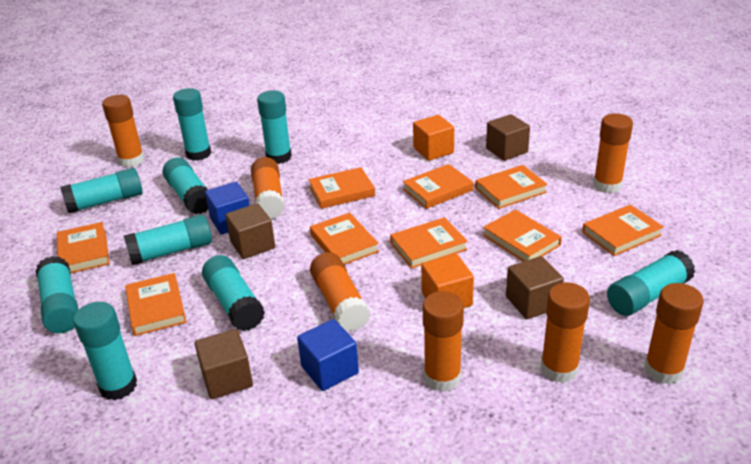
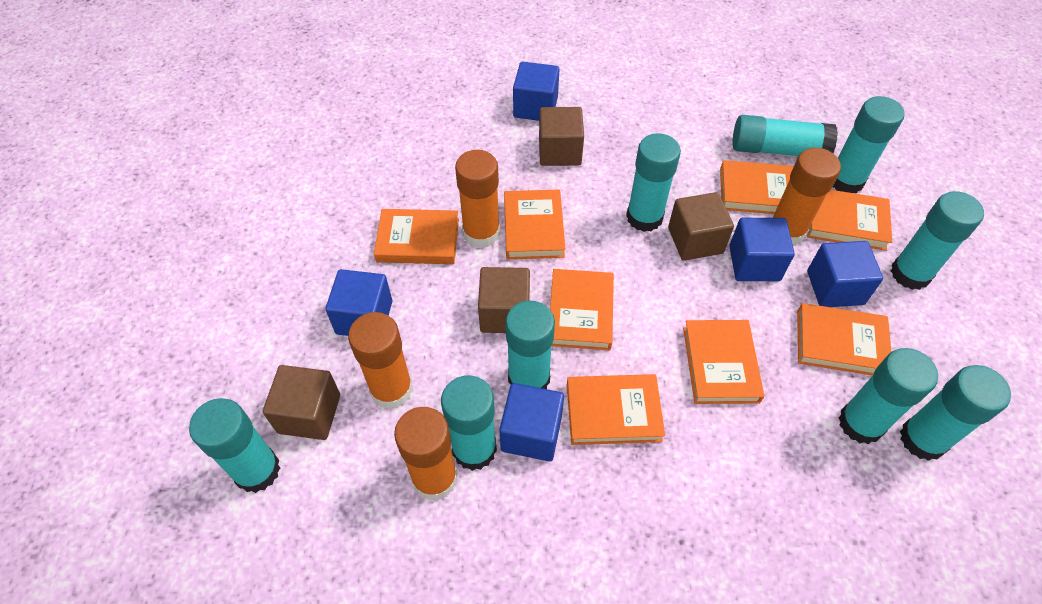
blue cube: [205,182,250,235] [297,319,359,391] = 2 -> [325,269,392,336] [499,383,564,462] [513,61,559,121] [729,218,795,281] [807,241,883,307] = 5
orange book: [57,222,110,273] [125,273,187,336] [308,167,375,209] [310,213,379,265] [390,217,468,269] [403,164,474,209] [475,165,548,209] [483,210,562,262] [582,205,664,256] = 9 -> [374,209,459,264] [504,190,565,259] [550,269,614,350] [567,374,665,445] [683,320,764,404] [720,160,794,214] [797,303,891,376] [807,190,892,251] = 8
orange cube: [413,115,454,161] [421,254,474,308] = 2 -> none = 0
orange glue stick: [102,95,144,167] [251,157,285,219] [310,252,370,331] [423,291,464,392] [541,282,590,383] [593,113,633,193] [644,283,704,385] = 7 -> [348,312,413,409] [394,407,458,501] [455,150,500,248] [772,148,841,245] = 4

